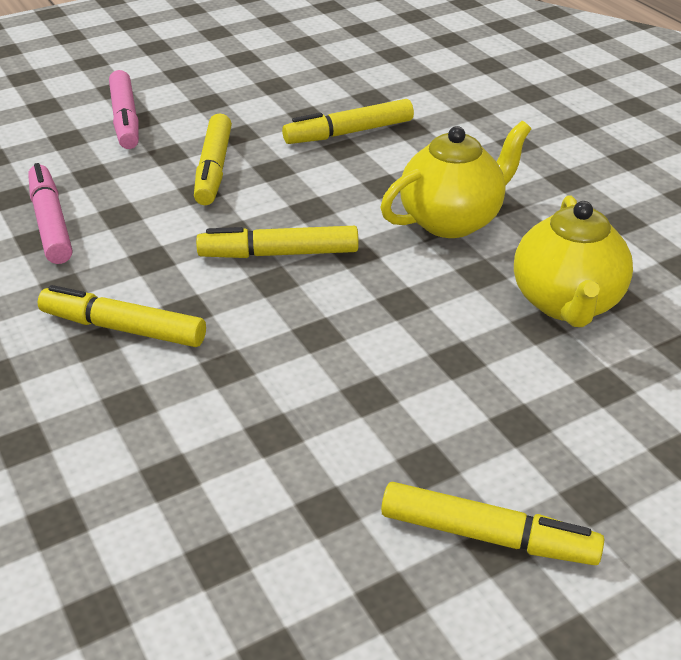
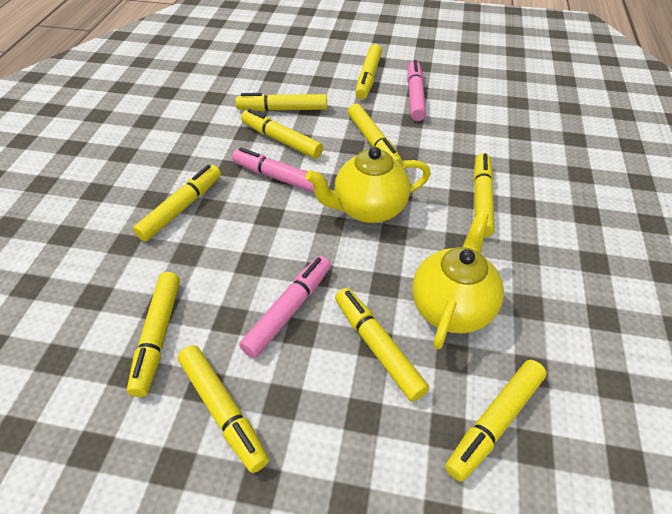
pink marker: [28,163,72,264] [109,70,139,149] = 2 -> [232,147,327,193] [239,256,331,358] [407,60,426,121] = 3
yellow marker: [38,285,206,347] [194,113,232,205] [196,226,359,258] [282,99,414,144] [381,482,604,565] = 5 -> [127,272,180,397] [133,165,221,242] [178,345,269,473] [235,93,327,111] [241,109,323,158] [335,288,429,402] [348,104,403,165] [355,44,382,99] [445,360,547,482] [473,153,495,238] = 10

